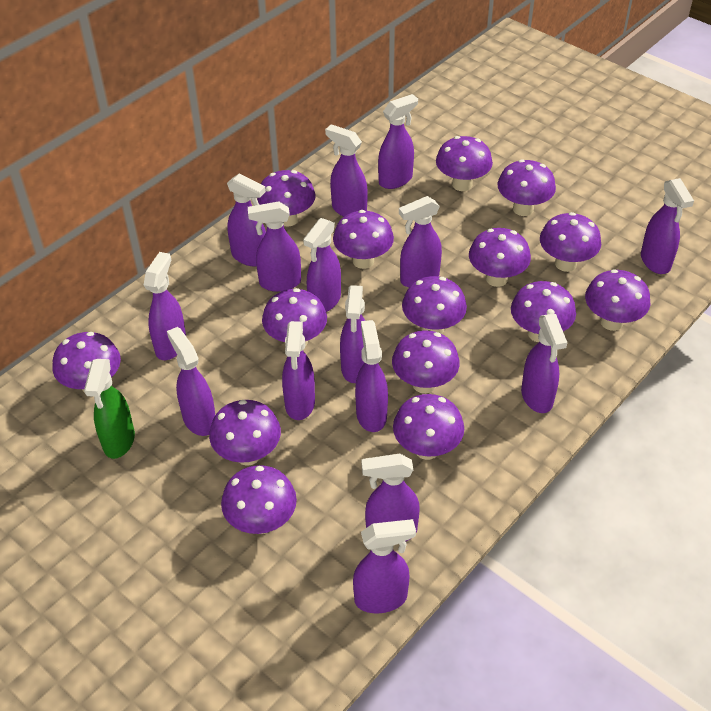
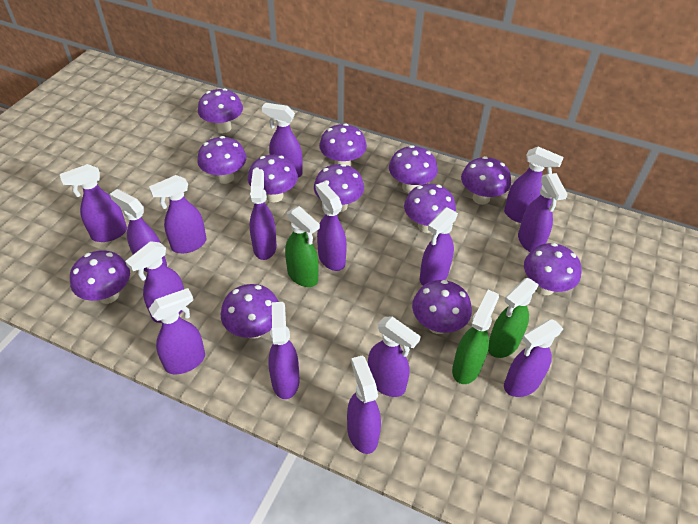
green spray bottle: [84,359,135,459] = 1 -> [285,206,320,287] [452,290,499,384] [488,278,539,358] = 3
purple mushroom: [52,332,121,393] [209,400,281,466] [221,465,297,534] [257,170,315,227] [262,288,327,347] [333,210,394,269] [392,330,460,394] [393,394,464,460] [402,276,467,334] [436,136,493,191] [469,228,531,287] [498,159,556,216] [511,281,576,342] [540,212,601,272] [585,269,650,331] = 15 -> [70,250,130,304] [197,136,247,184] [198,88,243,133] [221,284,279,339] [248,155,298,202] [314,164,364,212] [319,123,367,167] [389,145,438,193] [404,184,456,233] [412,280,472,334] [461,156,511,205] [524,243,581,295] = 12

